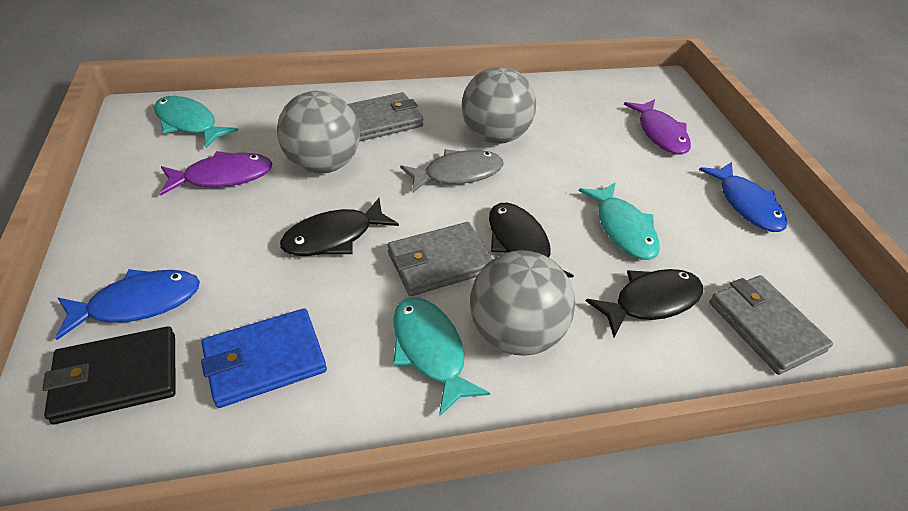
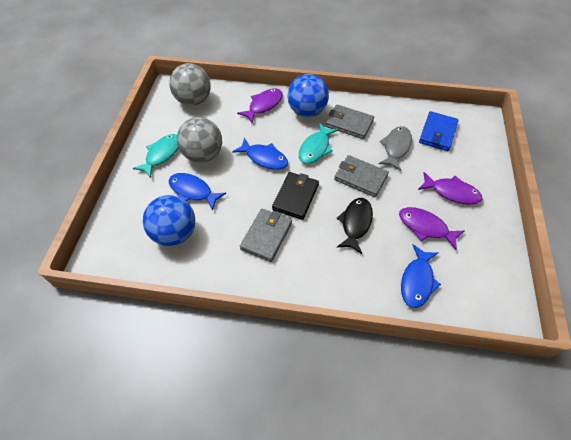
black fish: [280,198,399,256] [489,203,574,278] [586,269,703,338] = 3 -> [336,198,373,254] = 1
blue ball: none = 0 -> [143,195,195,246] [287,74,329,117] = 2
blue fish: [55,269,200,340] [699,162,787,232] = 2 -> [169,173,226,211] [232,137,288,170] [401,244,441,308] = 3
grey ball: [277,91,360,173] [462,67,536,144] [470,250,575,356] = 3 -> [169,63,211,106] [177,117,222,163] = 2
purple fish: [160,151,273,195] [624,99,691,155] = 2 -> [237,88,283,123] [399,207,465,250] [418,172,483,205] = 3
turquoise fish: [154,96,238,148] [393,297,490,417] [579,182,660,260] = 3 -> [132,134,178,178] [299,123,338,164] = 2

